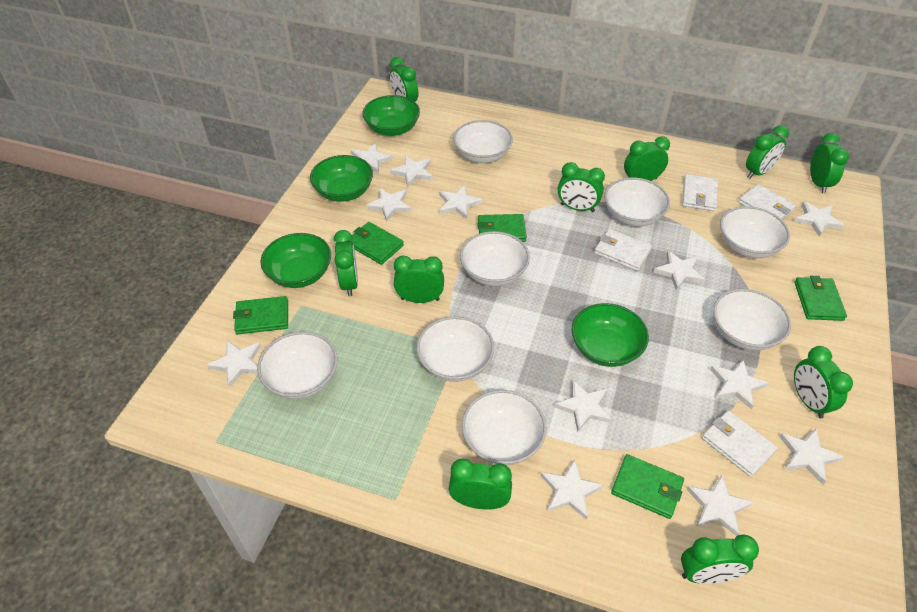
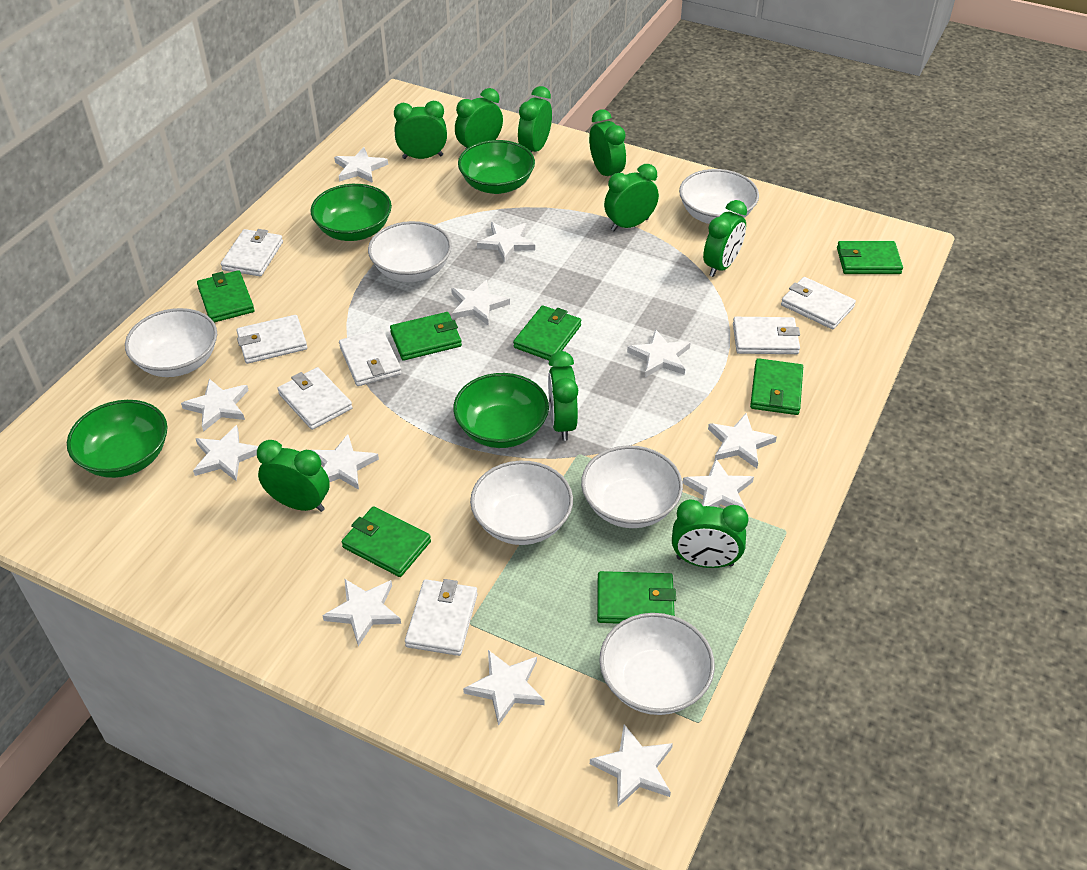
green clock: [334,230,358,296] [390,57,418,102] [394,256,444,303] [449,459,512,509] [558,162,605,212] [624,136,670,181] [681,534,759,584] [746,125,789,179] [794,346,853,419] [810,133,849,193] = 10 -> [257,440,330,512] [394,101,447,159] [455,88,503,150] [518,86,552,153] [548,351,578,441] [589,109,626,176] [604,164,659,231] [672,499,749,568] [703,200,747,277] = 9
green wallet: [233,296,288,334] [350,222,404,265] [478,214,527,242] [611,454,684,519] [794,276,847,321] = 5 -> [197,270,254,323] [342,507,431,577] [390,312,462,361] [513,305,581,360] [597,571,676,624] [750,358,803,415] [837,241,903,274] = 7
white bowl: [257,332,338,399] [416,316,494,382] [453,120,513,163] [460,231,530,286] [462,390,547,465] [604,178,670,226] [713,289,791,351] [720,206,790,258] = 8 -> [125,308,217,377] [368,221,452,282] [470,461,573,545] [581,445,683,528] [599,613,715,715] [679,169,759,224] = 6
white wallet: [594,229,652,271] [682,174,718,211] [702,410,777,477] [738,184,796,220] = 4 -> [221,229,283,276] [236,315,307,364] [277,367,352,430] [339,329,402,386] [405,579,478,656] [733,317,800,354] [781,277,856,329] = 7

